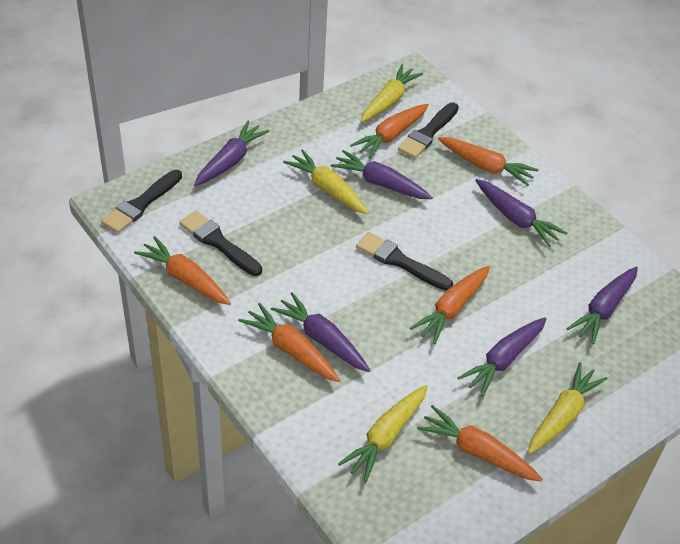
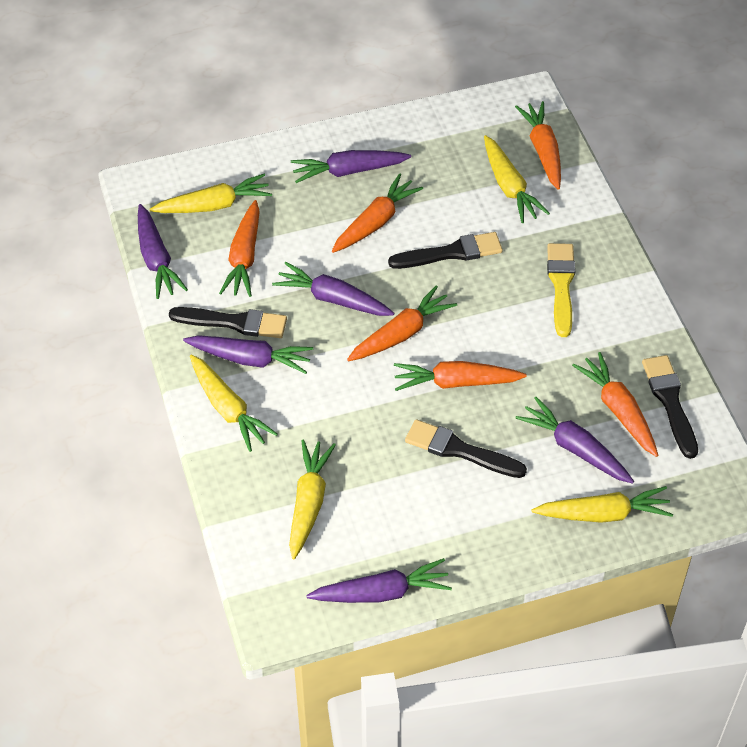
yellow brush: none = 0 -> [547,243,576,337] = 1
yellow carrot: [283,149,369,214] [338,385,428,483] [361,64,423,122] [528,362,607,454] = 4 -> [150,174,272,213] [190,355,278,452] [289,439,336,559] [484,135,550,223] [532,486,673,523] = 5

